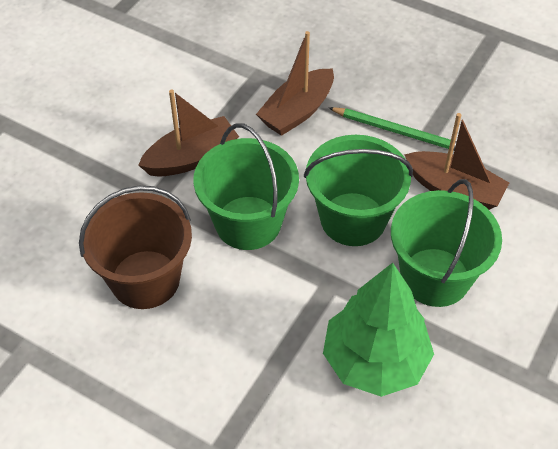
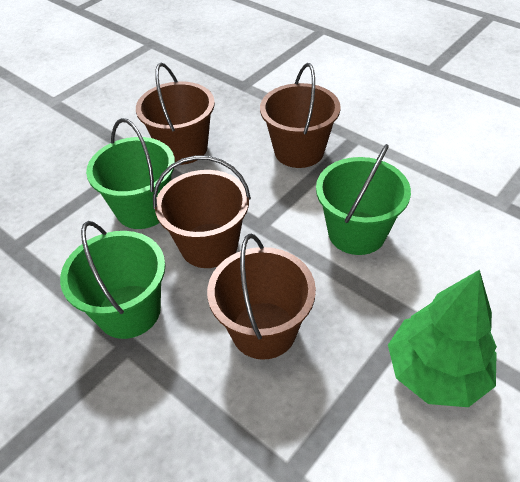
brown boat: [138,89,239,177] [256,31,334,136] [404,113,509,210] = 3 -> none = 0
brown bucket: [79,186,192,309] = 1 -> [136,63,215,165] [153,155,251,268] [207,234,316,360] [260,63,341,168] = 4
green pencil: [328,107,457,151] = 1 -> none = 0

